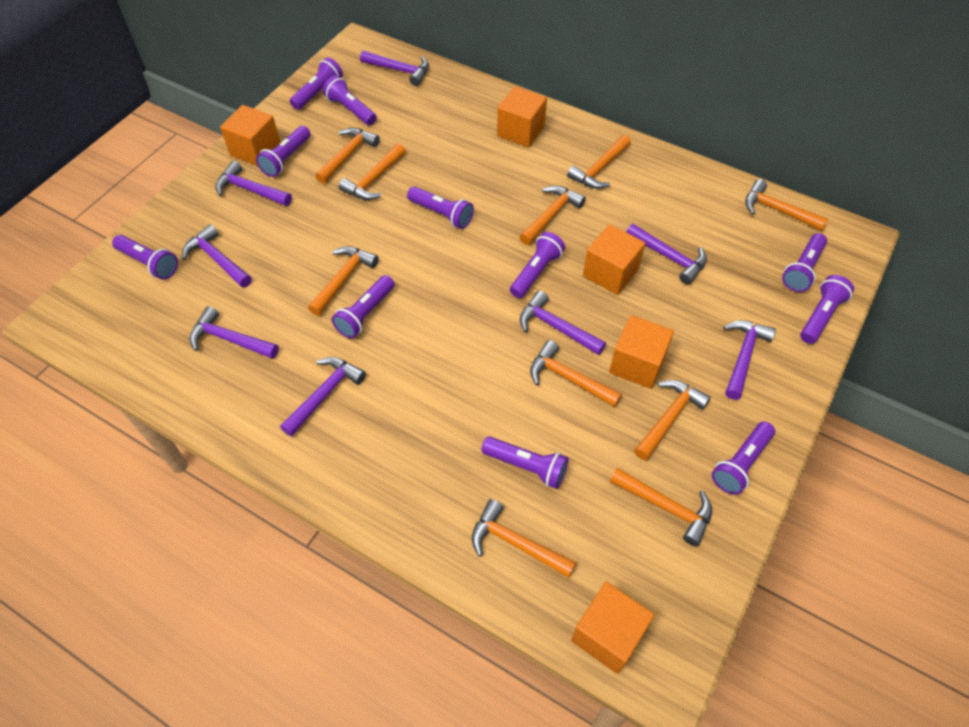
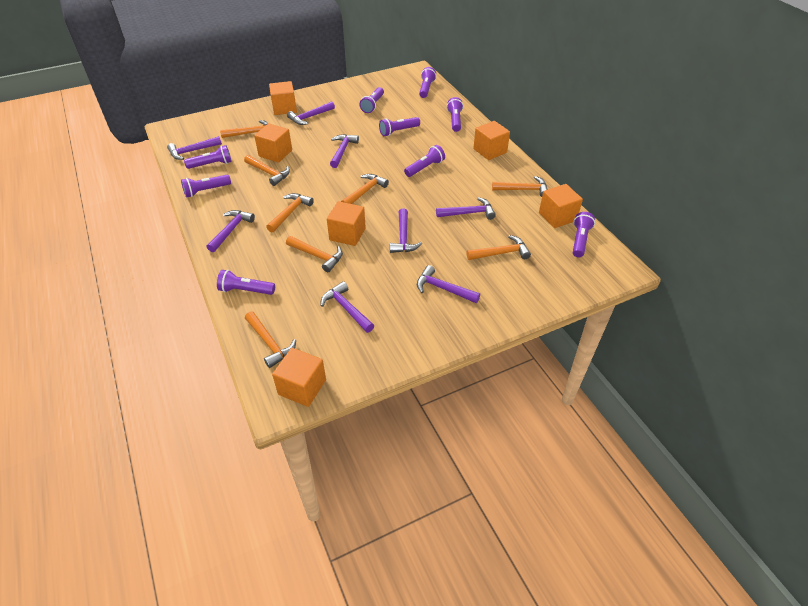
orange cube: [220,105,281,166] [497,86,547,148] [571,582,654,674] [583,224,645,295] [609,315,674,389] = 5 -> [254,123,292,163] [269,81,297,115] [272,348,326,407] [327,201,366,246] [473,121,510,160] [539,184,583,228] = 6
orange hammer: [308,246,379,316] [315,128,380,184] [339,143,406,200] [472,499,576,578] [520,185,586,245] [530,340,622,408] [567,135,631,189] [610,468,712,546] [634,380,711,460] [745,179,829,231] = 10 -> [220,120,268,138] [244,155,290,186] [245,312,296,368] [266,193,314,233] [286,236,343,272] [341,174,389,204] [467,235,531,260] [492,176,548,197] = 8
purple flashlight: [112,235,178,279] [256,126,311,177] [290,57,343,110] [323,75,377,126] [332,275,395,338] [407,187,474,229] [481,437,569,489] [510,232,565,298] [712,421,775,495] [782,233,827,292] [800,275,854,344] = 11 -> [181,175,231,198] [184,145,232,169] [217,270,275,295] [359,87,384,113] [379,117,420,136] [404,145,445,177] [419,67,436,98] [447,97,463,132] [573,212,595,257] = 9

